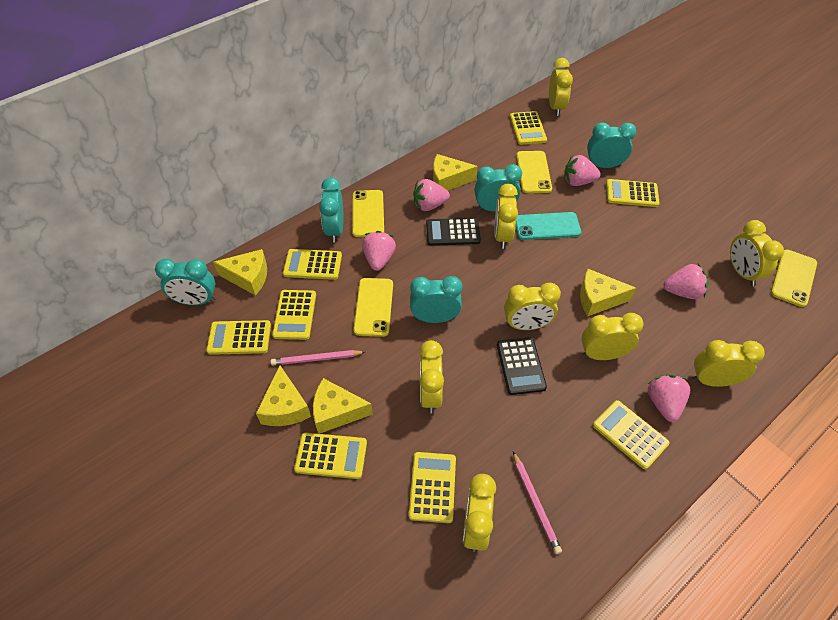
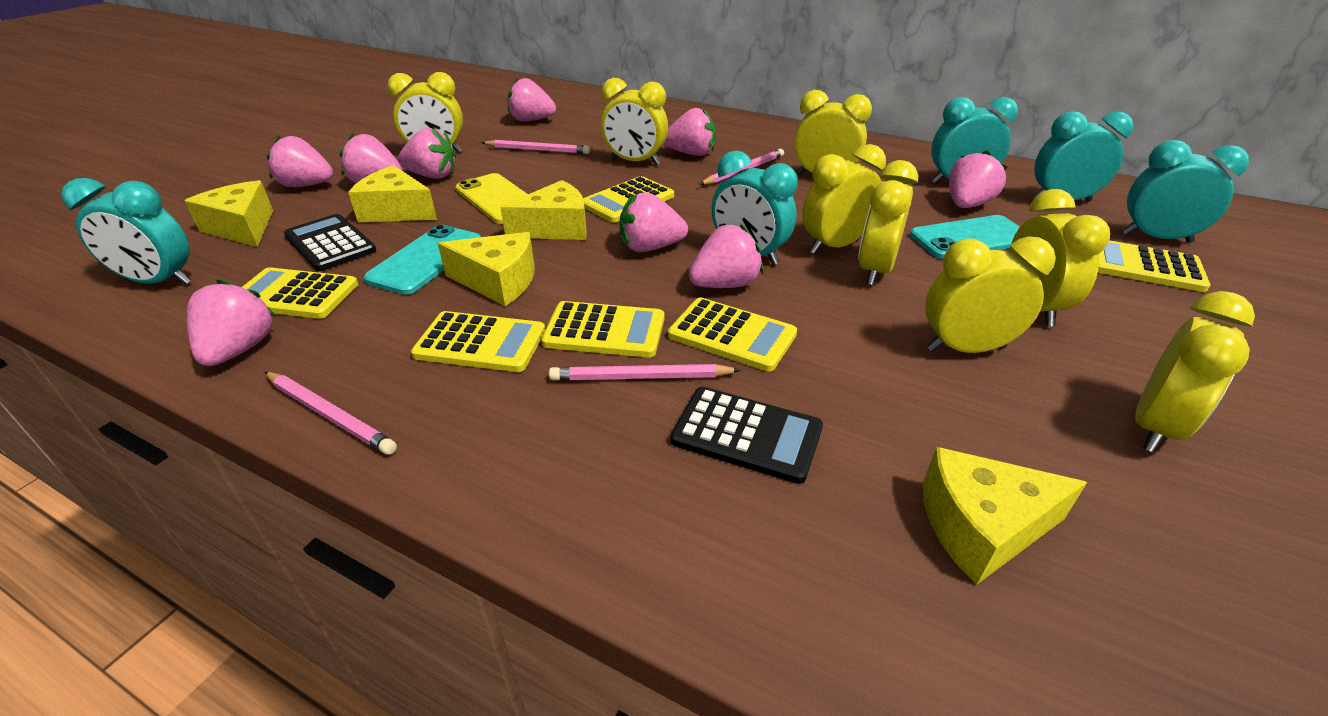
pink pencil: [271,350,365,366] [513,452,562,554] = 2 -> [265,372,397,455] [482,140,590,154] [549,364,741,381] [699,149,784,185] = 4
pink strawberry: [362,231,396,271] [413,179,450,211] [564,155,601,186] [648,374,690,422] [663,264,708,299] = 5 -> [187,279,277,366] [266,136,333,187] [340,133,403,183] [398,128,456,179] [508,78,556,122] [619,192,688,252] [664,107,716,156] [689,224,763,288] [949,150,1007,208] = 9
turquoise phone: [516,212,581,240] = 1 -> [363,225,481,295] [910,215,1020,259] = 2
yellow calculator: [206,320,271,355] [272,290,316,340] [283,249,342,280] [294,433,367,479] [409,452,456,523] [510,111,547,145] [593,400,670,470] [606,179,660,207] = 8 -> [242,267,358,319] [411,311,545,372] [541,301,664,358] [583,176,674,223] [668,297,797,372] [1098,240,1211,292] = 6
yellow phone: [352,190,384,237] [353,278,393,337] [516,151,552,193] [771,250,817,307] = 4 -> [455,173,528,224] = 1

